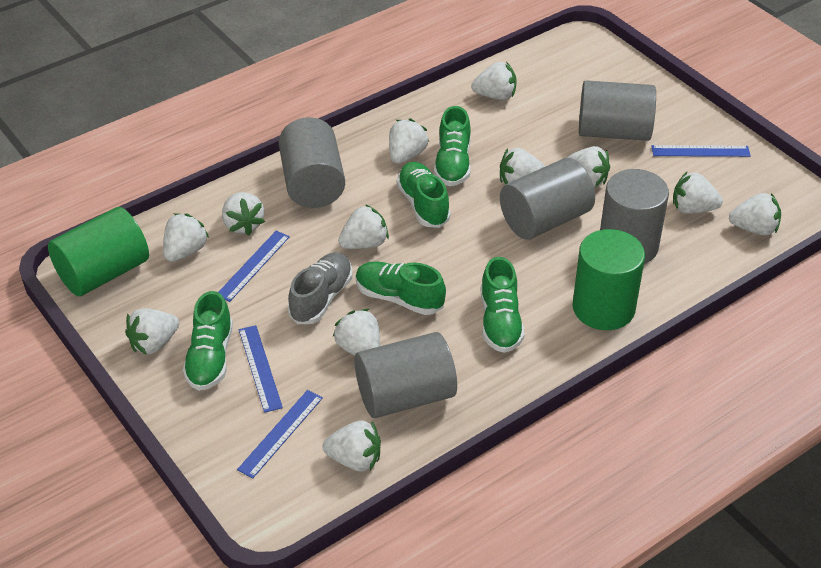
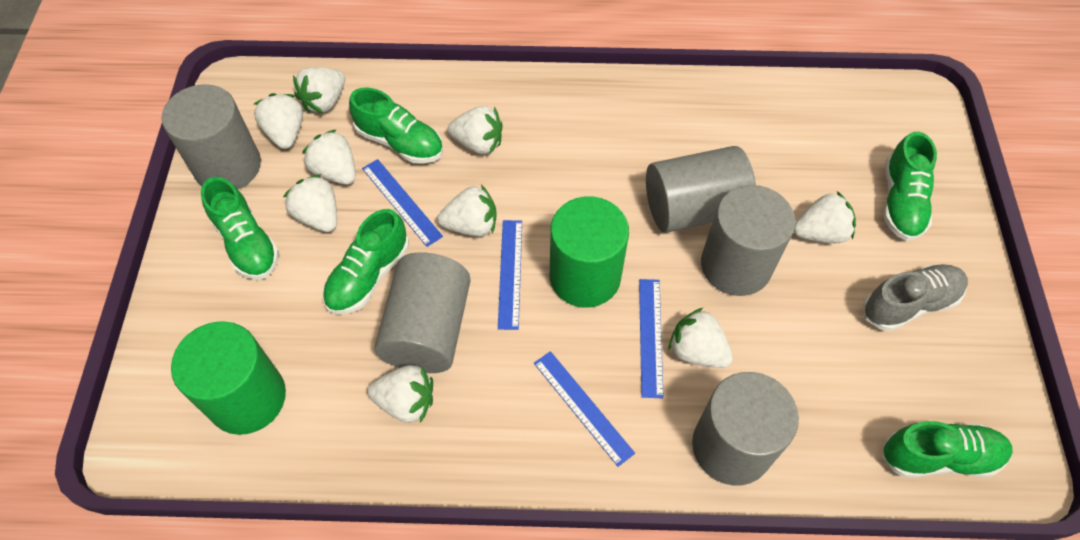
white strawberry: [125,308,179,355] [163,213,209,262] [222,192,265,236] [322,421,381,472] [333,309,380,356] [338,204,389,249] [389,119,429,164] [471,62,517,100] [500,148,546,185] [566,146,610,187] [673,172,723,214] [729,193,781,236] = 12 -> [254,93,303,149] [283,174,337,232] [293,67,345,113] [302,129,356,185] [368,365,433,423] [438,185,497,237] [448,106,503,154] [669,308,733,368] [794,191,856,243] = 9

